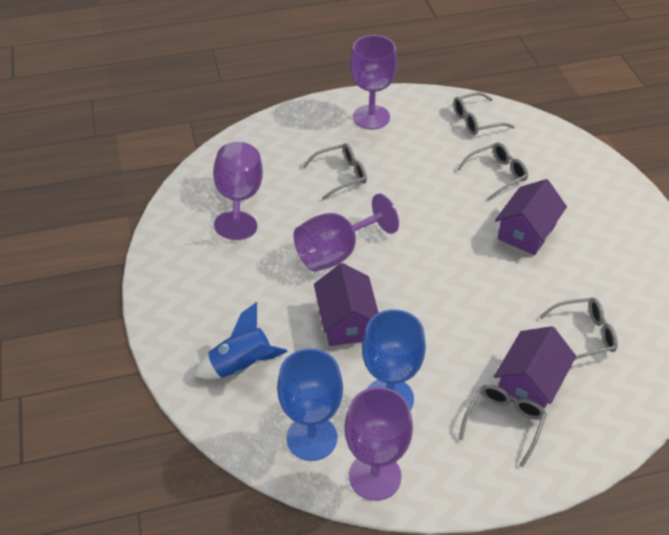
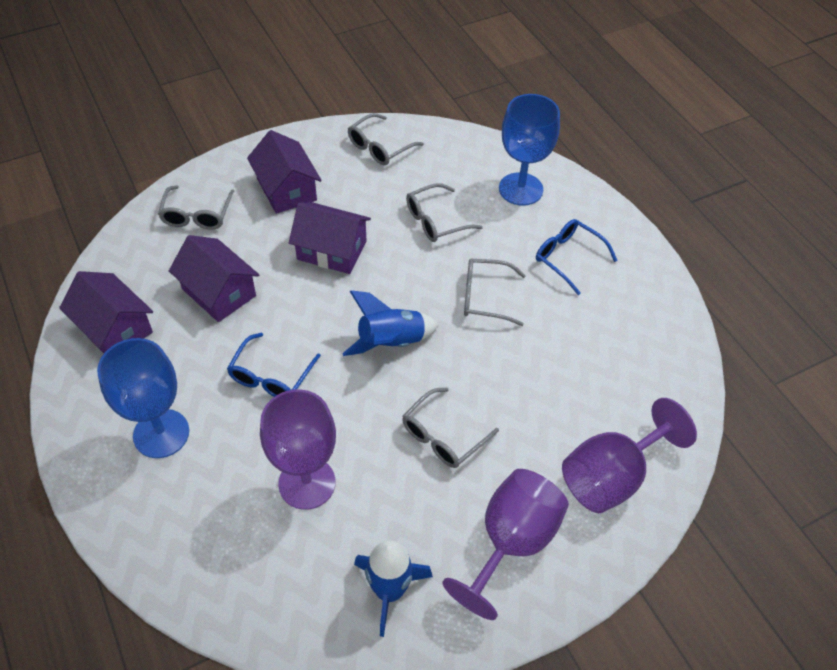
blue glasses: none = 0 -> [227,333,321,397] [536,219,618,295] = 2
blue rocket: [194,302,288,379] = 1 -> [342,290,439,356] [354,541,433,637] = 2
purple goblet: [213,142,263,240] [294,194,399,272] [344,387,413,501] [350,35,397,129] = 4 -> [260,389,336,510] [442,469,569,620] [562,398,697,513] = 3
purple house: [314,263,379,346] [494,326,576,409] [495,179,567,255] = 3 -> [59,271,153,353] [169,235,259,322] [247,130,322,214] [289,202,371,274] = 4

